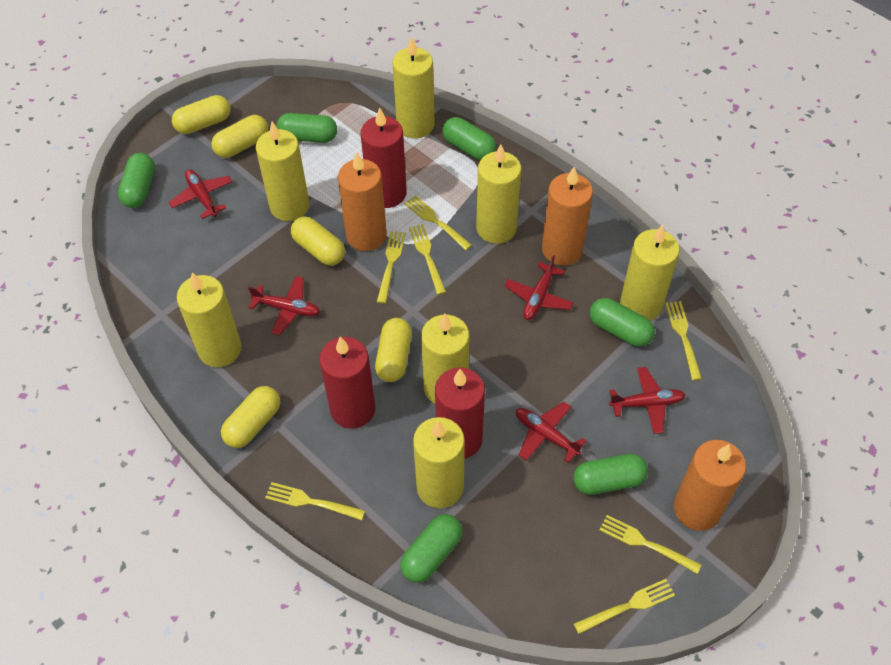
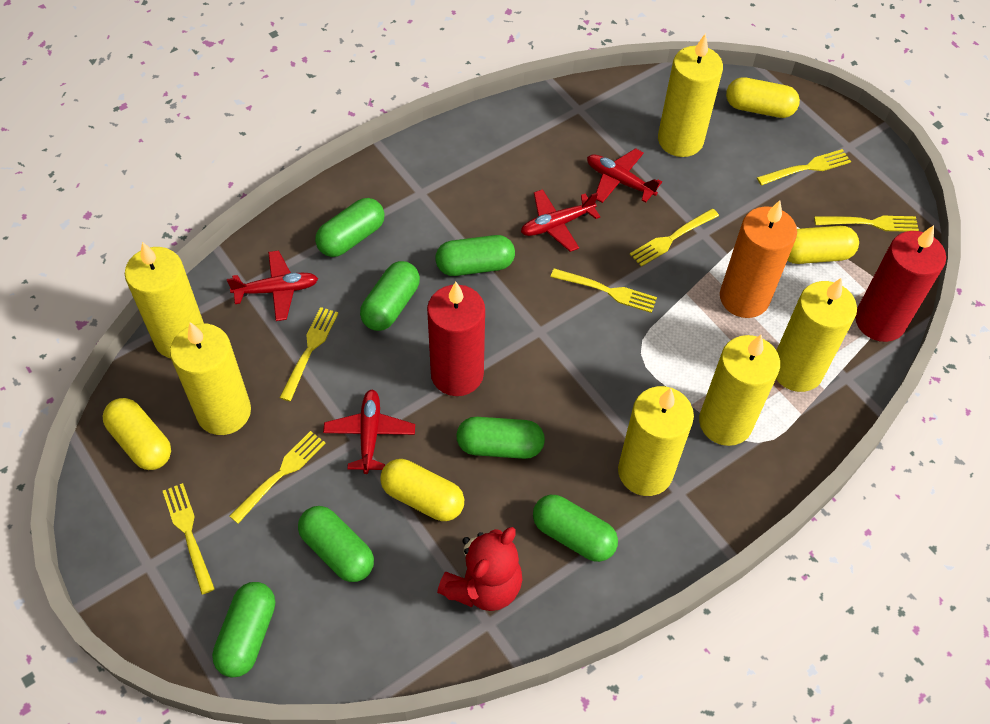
green capsule: [118,153,155,208] [276,113,337,143] [400,514,463,583] [442,117,497,160] [573,454,648,495] [590,298,655,347] = 6 -> [212,582,275,677] [298,506,374,582] [315,198,385,257] [360,261,420,331] [435,235,515,276] [456,417,545,459] [533,495,618,562] = 7
orange candle: [338,152,387,251] [542,167,593,265] [674,440,746,531] = 3 -> [720,200,797,318] = 1
red candle: [319,337,375,429] [361,107,407,208] [435,368,485,459] = 3 -> [427,282,485,396] [855,225,946,342] = 2
red plane: [168,169,233,219] [248,276,320,335] [505,255,574,320] [516,402,586,463] [609,367,686,434] = 5 -> [227,250,318,321] [323,389,415,474] [521,189,600,252] [587,148,662,203] = 4
red teddy bear: none = 0 -> [437,527,522,611] = 1
yellow candle: [177,272,242,367] [256,122,309,221] [392,36,435,139] [413,417,465,508] [421,314,469,404] [476,144,521,244] [620,225,680,321] = 7 -> [125,242,204,358] [170,322,251,435] [618,386,694,496] [658,33,723,157] [699,334,780,446] [776,278,857,392] = 6
yellow capsule: [172,95,231,134] [211,115,269,158] [221,386,280,448] [291,217,345,266] [375,318,412,382] = 5 -> [103,398,171,470] [380,459,464,521] [726,77,800,118] [787,226,859,264] = 4

